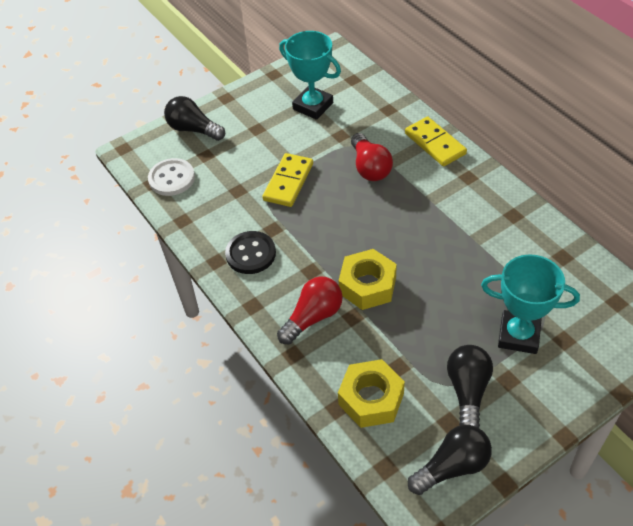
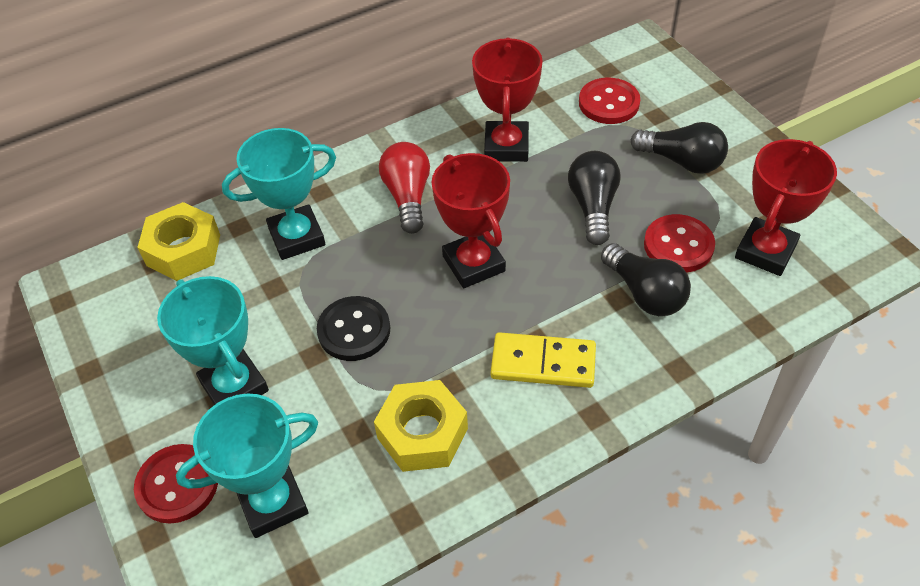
red button: none = 0 -> [134,444,218,524] [579,78,640,124] [644,214,715,273] = 3
red light bulb: [277,276,343,344] [351,133,393,181] = 2 -> [379,142,430,234] = 1
red trophy: none = 0 -> [432,153,510,288] [472,38,543,162] [735,139,837,276] = 3
turquoise trophy: [279,31,341,120] [481,254,580,354] = 2 -> [157,276,269,405] [176,394,318,538] [222,128,336,260] = 3
white button: [148,158,195,196] = 1 -> none = 0
yellow domino: [262,153,313,207] [405,116,467,167] = 2 -> [491,332,596,388] = 1

